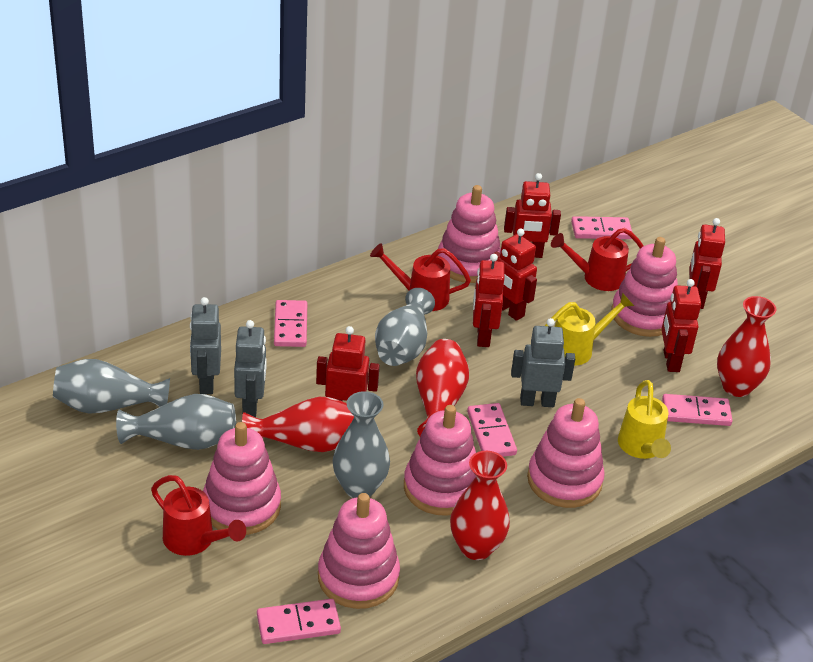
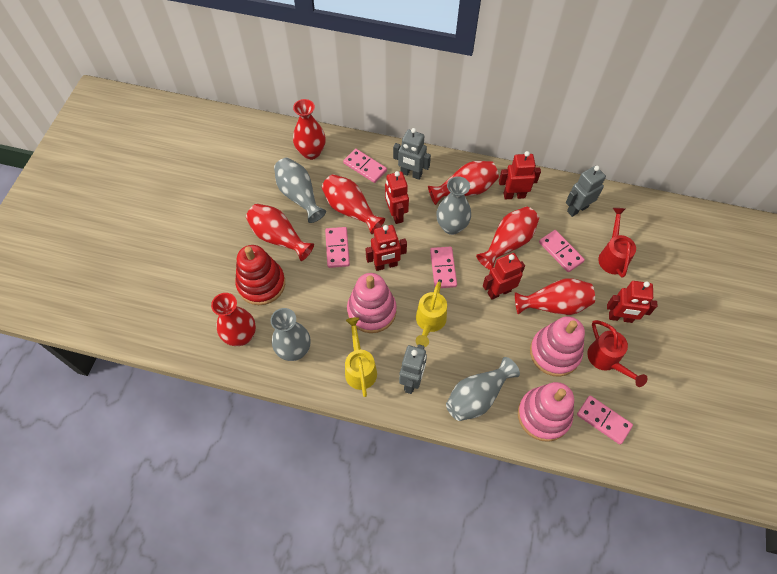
pink stacking toy: [203,422,281,535] [318,493,400,609] [404,405,476,516] [438,185,501,283] [527,398,605,508] [611,237,678,337] = 6 -> [347,273,397,333] [518,382,574,442] [530,316,585,377] = 3
red robot: [316,326,380,401] [473,254,504,347] [493,228,537,321] [504,173,561,258] [661,279,701,372] [689,218,725,309] = 6 -> [365,225,407,271] [385,171,409,224] [483,253,525,300] [499,151,541,200] [607,281,657,323] = 5
red stacking toy: none = 0 -> [235,245,285,305] = 1
red vase: [242,397,354,452] [416,339,469,436] [450,451,510,560] [717,296,776,397] = 4 -> [211,293,256,346] [246,204,314,261] [293,99,326,160] [322,174,385,234] [428,161,499,205] [476,207,539,270] [515,278,595,315] = 7
red watering can: [151,475,246,556] [370,243,471,311] [551,228,644,291] = 3 -> [587,320,648,387] [598,208,636,278] = 2

